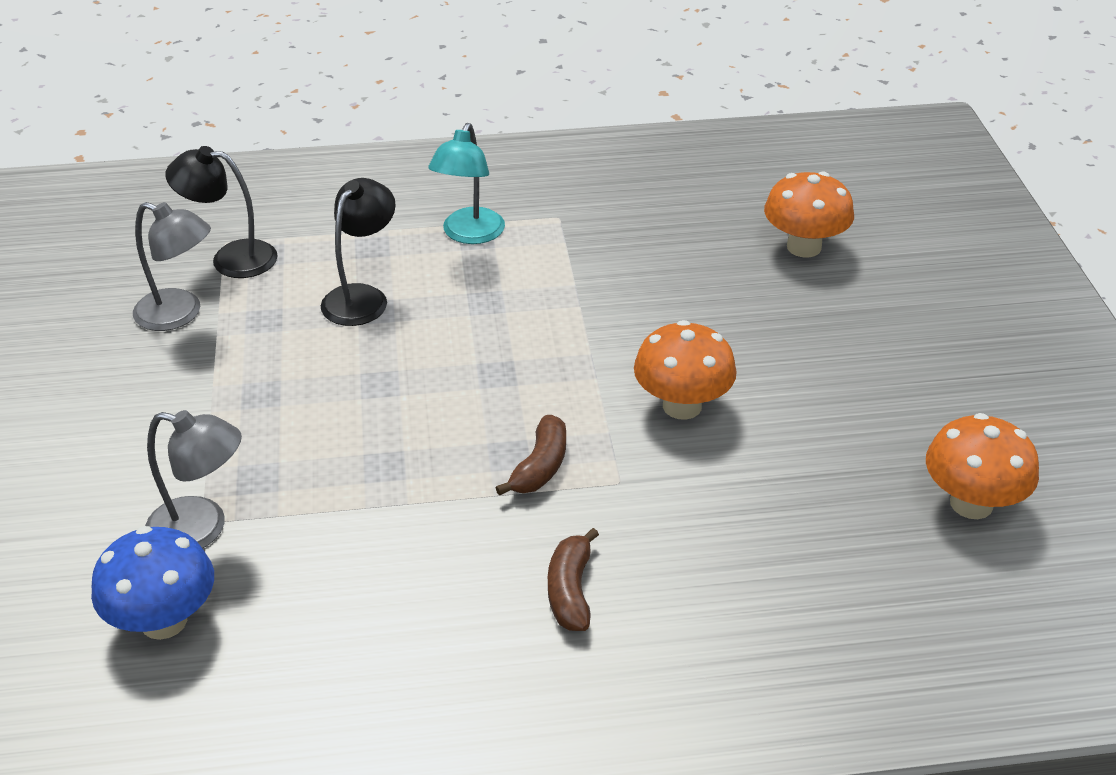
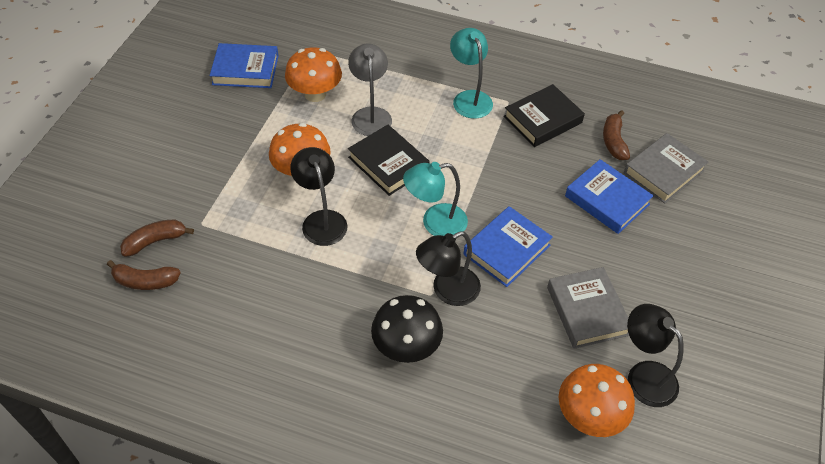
black book: none = 0 -> [348,125,430,196] [504,84,585,147] = 2
black lamp: [165,146,277,278] [321,178,396,326] = 2 -> [290,147,348,246] [416,231,481,306] [627,304,684,407] = 3
black mushroom: none = 0 -> [371,295,443,363] = 1
blue book: none = 0 -> [210,43,279,88] [463,206,553,287] [565,159,654,234] = 3
blue mushroom: [91,526,214,640] = 1 -> none = 0
brown banana: [495,415,566,496] [548,528,599,631] = 2 -> [107,260,181,290] [120,219,194,257] [603,110,630,160] = 3
grey book: none = 0 -> [547,267,629,349] [624,133,708,204] = 2
grey lamp: [133,202,211,331] [145,410,242,548] = 2 -> [348,43,392,136] = 1
turquoise lamp: [428,123,505,244] = 1 -> [403,162,468,236] [450,28,493,119] = 2

